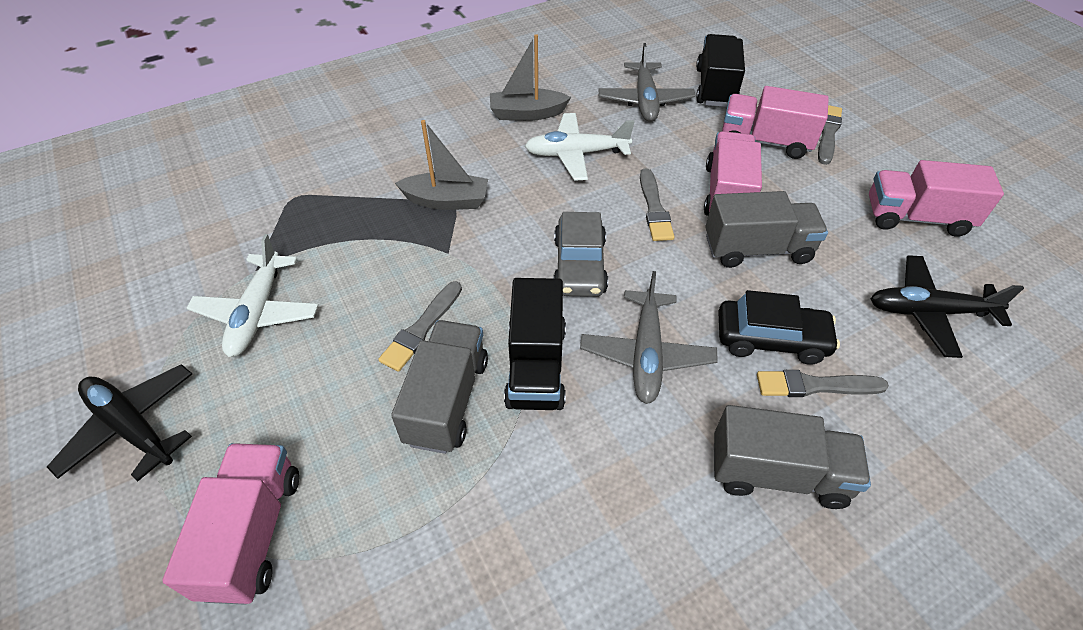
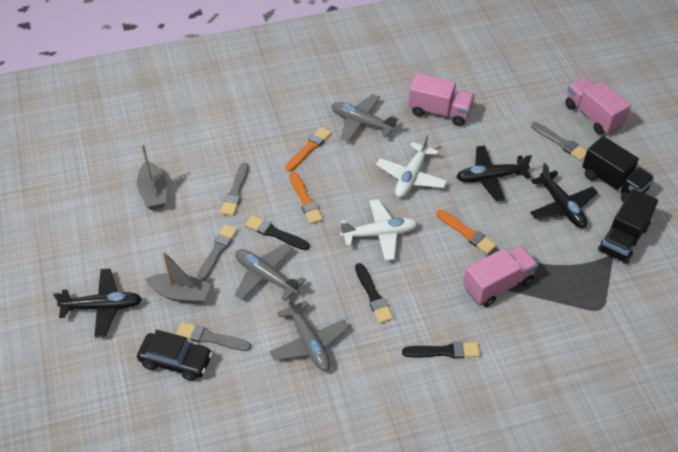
black brush: none = 0 -> [245,215,310,250] [355,263,393,323] [402,342,480,359] = 3
black plane: [47,364,192,482] [871,255,1024,358] = 2 -> [53,269,142,338] [456,145,532,202] [530,163,598,228] = 3
grey car: [553,212,608,297] = 1 -> none = 0
grey plane: [580,271,718,404] [598,43,696,122] = 2 -> [235,244,306,301] [269,294,349,371] [331,94,399,142] = 3
grey truck: [391,320,488,454] [705,191,828,268] [714,405,871,509] = 3 -> none = 0
orange brush: none = 0 -> [285,127,331,172] [290,172,323,224] [437,210,496,254] = 3
pink truck: [162,443,299,605] [704,131,762,216] [722,86,829,159] [869,160,1004,237] = 4 -> [408,73,475,126] [463,246,538,307] [565,77,631,135] = 3

